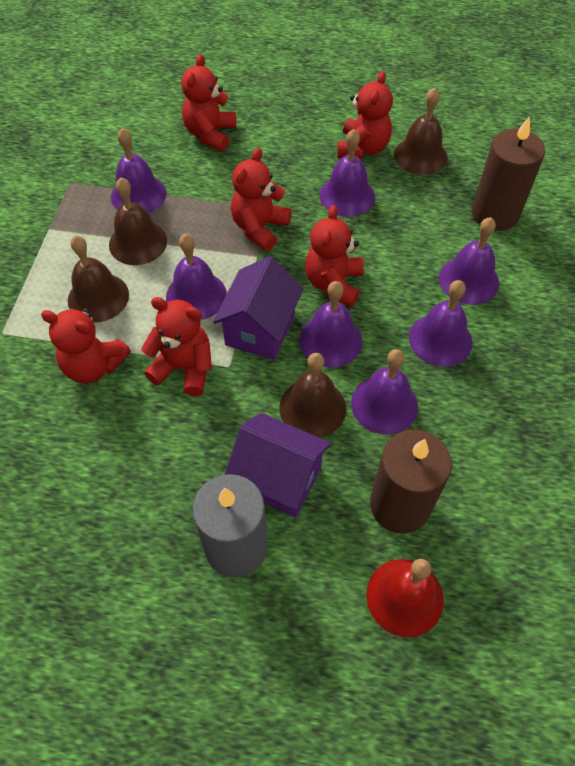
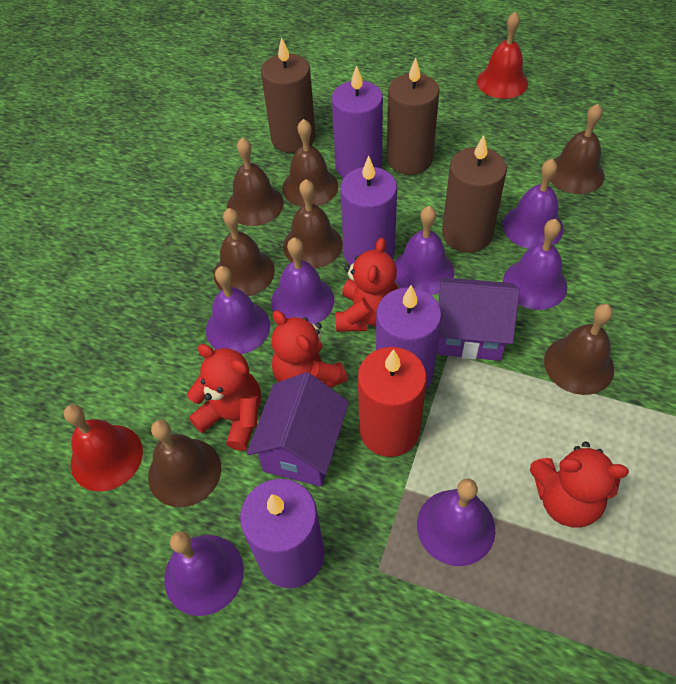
brown bell: [68,235,129,322] [109,178,167,265] [279,353,346,438] [394,88,447,175] = 4 -> [148,420,221,507] [214,208,275,296] [227,138,284,226] [282,119,338,207] [283,179,343,268] [544,304,614,395] [550,104,605,194] = 7
brown candle: [370,430,452,533] [472,116,545,231] = 2 -> [261,37,316,153] [387,58,440,175] [442,135,507,253] = 3
grey candle: [192,474,268,578] = 1 -> none = 0
purple candle: none = 0 -> [240,479,324,588] [332,65,383,178] [340,156,397,265] [376,285,442,388] = 4
red bell: [366,559,444,637] = 1 -> [64,404,143,491] [477,12,528,99] = 2
red candle: none = 0 -> [358,347,427,457] = 1
red teddy bear: [41,308,131,384] [141,297,212,396] [181,54,236,151] [231,148,291,251] [305,205,364,307] [337,71,393,159] = 6 -> [187,344,261,451] [272,310,348,388] [336,238,398,332] [530,442,629,527] = 4

